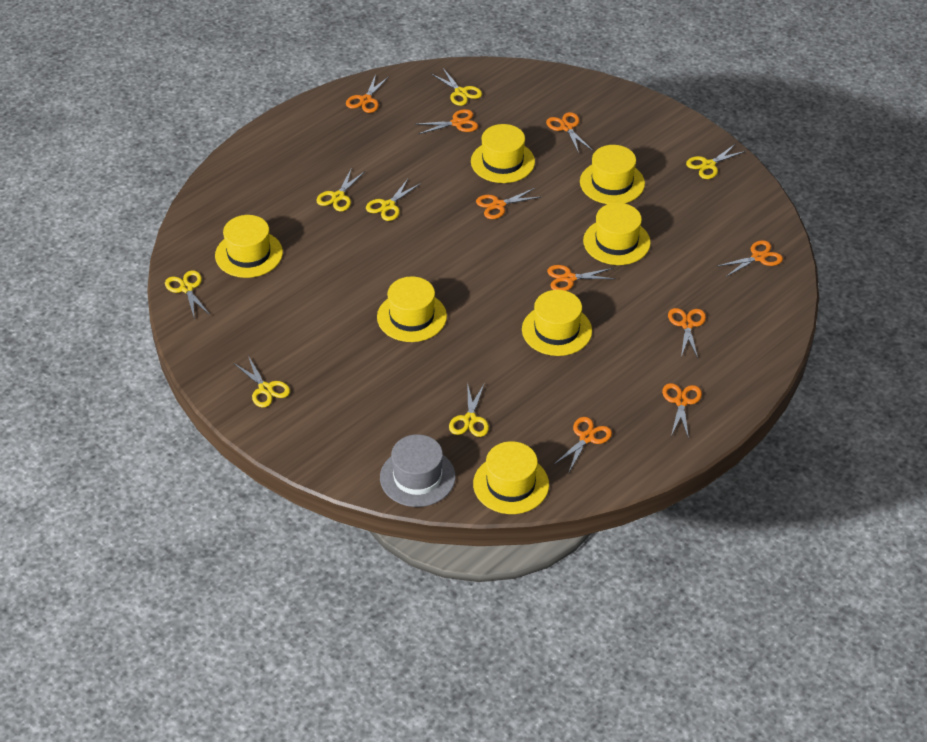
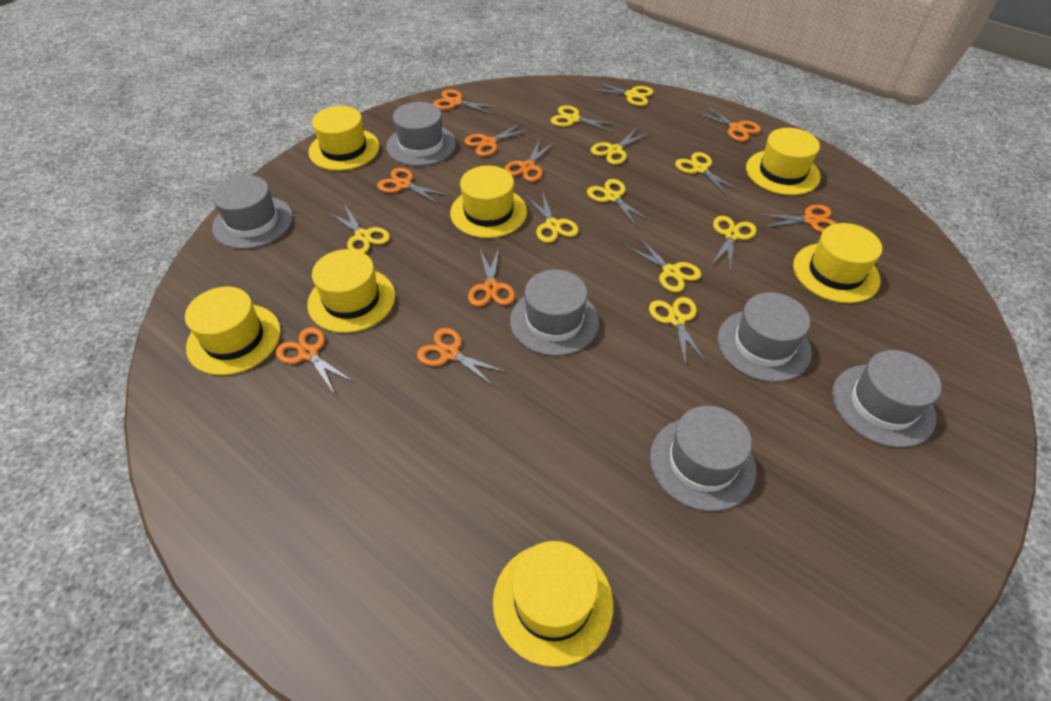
grey hat: [380,434,456,507] = 1 -> [212,175,293,249] [386,102,456,166] [510,270,599,356] [650,406,757,511] [718,292,812,382] [832,350,941,448] = 6
yellow scissors: [165,270,210,317] [234,356,290,408] [316,168,364,211] [366,179,421,221] [432,68,482,106] [449,382,489,437] [686,144,746,179] = 7 -> [329,205,390,253] [526,191,579,243] [551,105,618,132] [587,179,651,227] [589,81,653,106] [591,127,651,165] [625,236,701,292] [649,297,707,367] [675,152,740,196] [712,216,757,271] = 10

